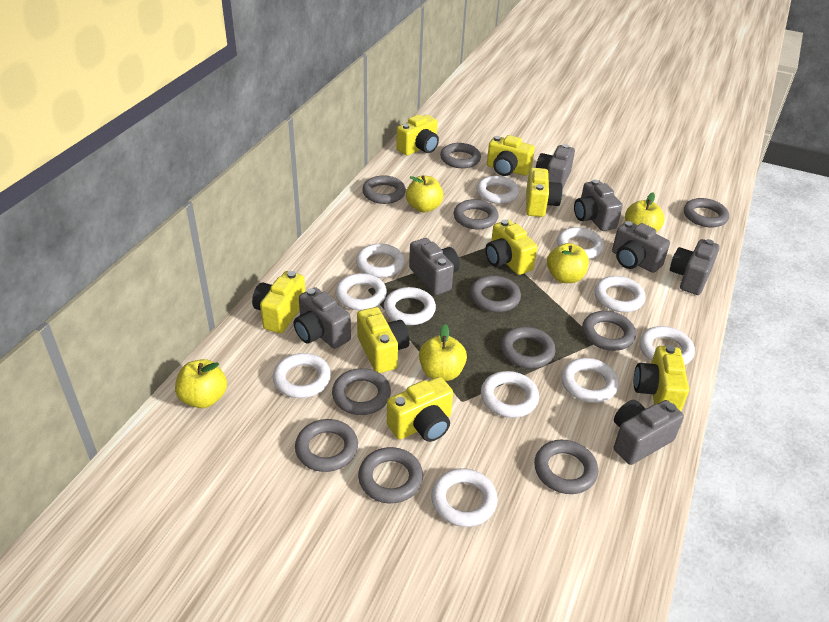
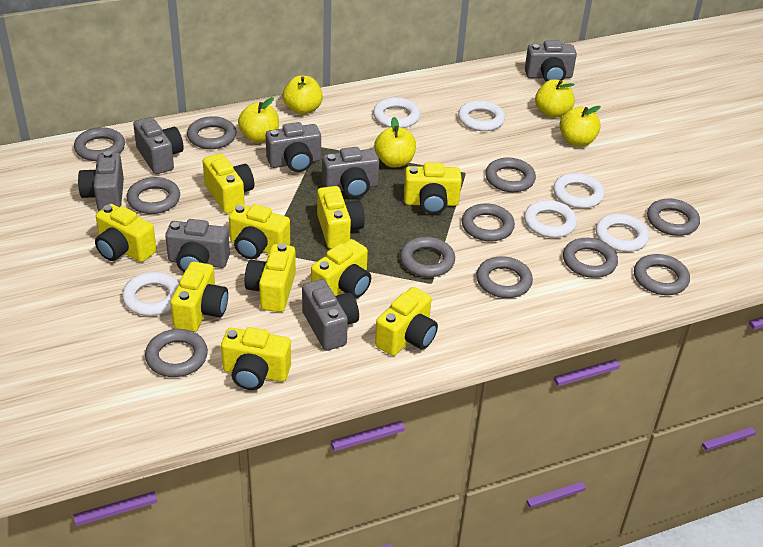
white ring: [273,353,331,398] [335,273,387,310] [356,243,405,278] [384,287,436,325] [431,468,498,527] [476,176,520,204] [481,371,539,418] [557,227,604,259] [561,358,619,403] [594,276,646,312] [639,326,695,365] = 11 -> [122,272,179,316] [373,97,420,128] [458,100,505,131] [524,200,577,238] [553,173,605,209] [596,214,649,252] = 6
yellow camera: [252,271,306,334] [357,307,410,373] [387,377,453,442] [396,114,439,155] [485,219,537,275] [487,135,535,176] [526,168,563,217] [634,345,689,411] = 8 -> [95,204,157,262] [170,262,228,332] [203,153,254,214] [221,327,291,390] [229,204,290,259] [245,243,296,312] [311,239,371,298] [317,186,365,249] [375,287,438,356] [404,163,462,214] = 10

